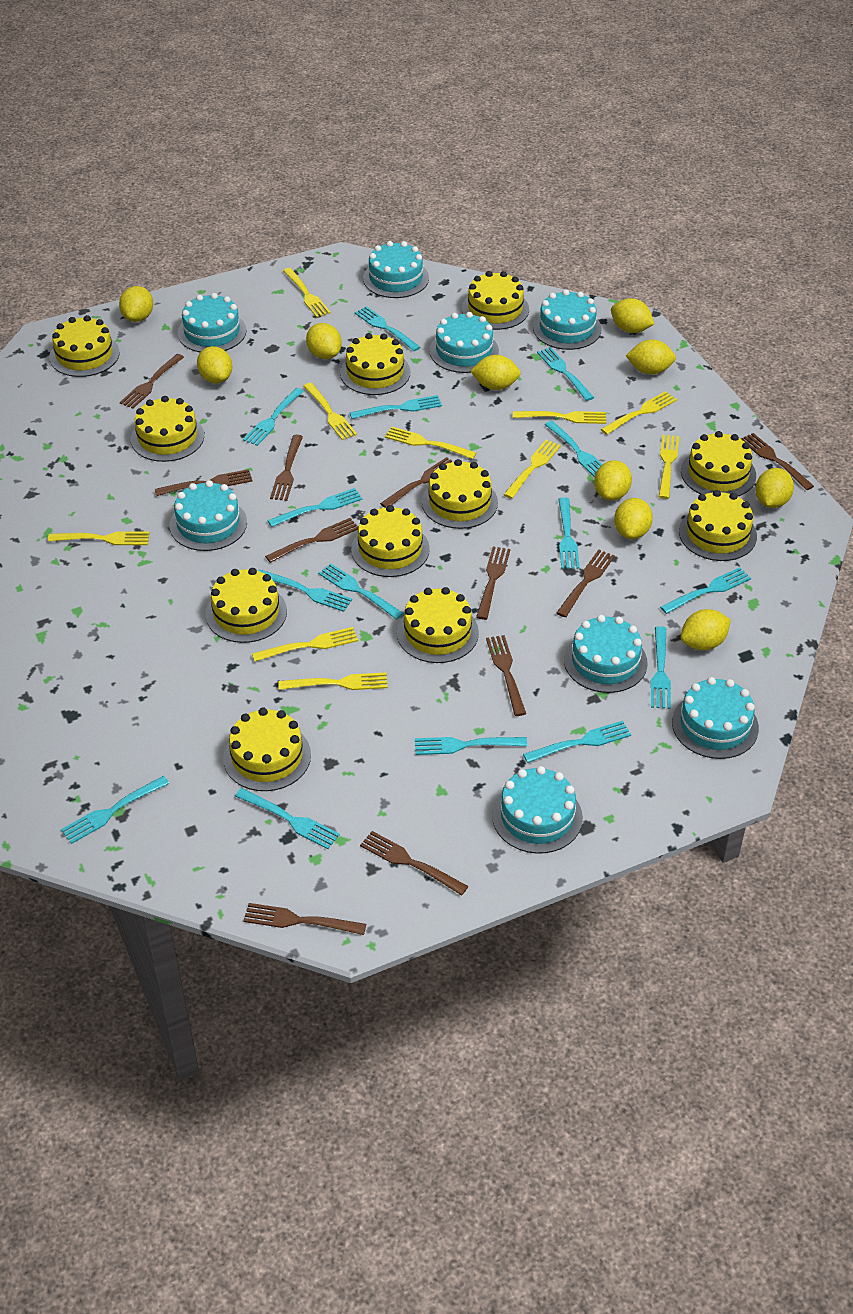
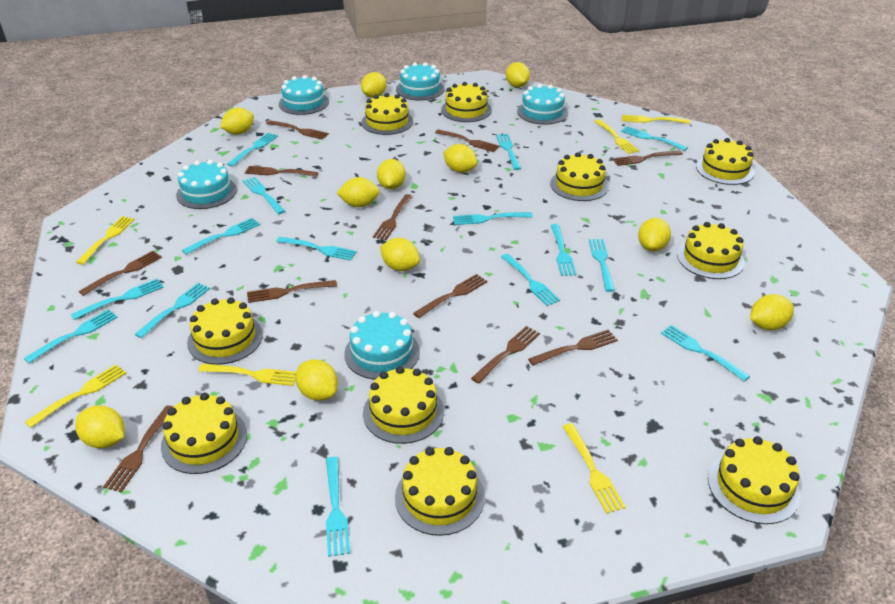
turquoise cake: [170,480,247,551] [178,293,246,352] [363,241,429,298] [430,312,499,373] [492,766,583,854] [533,289,601,350] [564,615,648,693] [672,677,759,759] = 8 -> [176,160,237,209] [279,75,329,115] [344,311,420,380] [396,62,444,100] [517,84,568,125] = 5
yellow cake: [49,315,120,377] [131,396,204,462] [206,568,287,643] [223,708,311,791] [340,333,410,395] [351,505,430,577] [397,587,479,663] [422,459,498,529] [462,271,529,330] [679,490,757,561] [681,431,756,496] = 11 -> [161,393,247,474] [187,297,263,365] [361,93,413,135] [363,366,444,444] [395,447,485,536] [441,82,492,122] [550,152,609,201] [677,222,745,279] [696,138,755,185] [708,436,800,524] = 10
yellow fork: [48,532,150,545] [252,627,358,662] [278,673,388,690] [283,268,331,317] [303,383,357,440] [385,427,476,459] [503,440,561,499] [513,411,606,424] [601,391,677,435] [659,435,679,499] = 10 -> [25,364,126,428] [76,216,135,265] [198,364,296,386] [563,423,626,514] [594,119,639,154] [622,115,690,124] = 6
yellow lemon: [119,286,153,322] [197,346,233,383] [306,323,342,359] [470,355,521,390] [594,460,632,501] [611,298,654,333] [614,498,653,539] [626,339,676,374] [681,609,731,650] [755,468,794,508] = 10 -> [75,406,125,448] [220,108,254,134] [296,359,338,401] [337,177,380,207] [361,72,387,98] [377,159,406,189] [380,238,420,271] [443,144,477,173] [506,62,530,87] [638,218,671,251] [750,294,794,330] = 11

